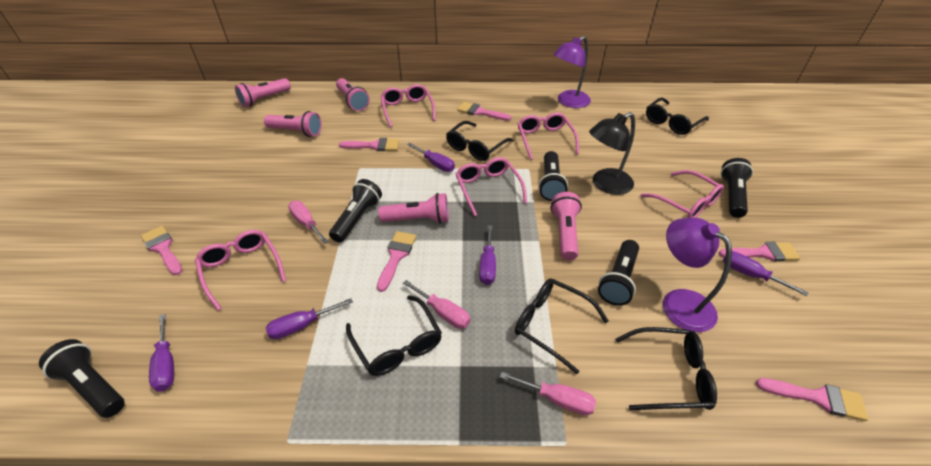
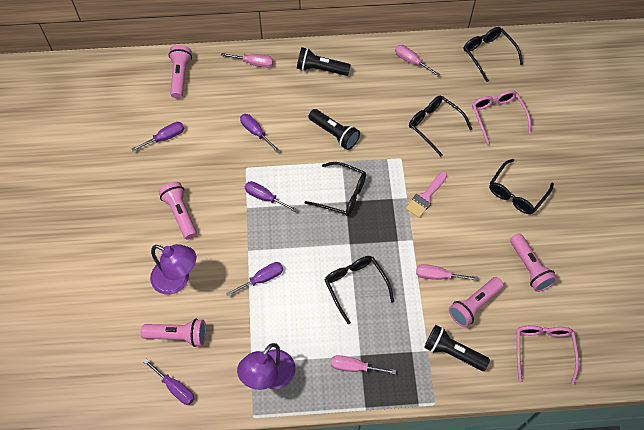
black flashlight: [39,339,125,418] [329,179,382,243] [538,151,568,201] [598,240,639,306] [720,158,753,218] = 5 -> [297,47,351,76] [308,109,360,150] [424,325,490,371] = 3
black lamp: [589,112,635,195] = 1 -> none = 0
pink brush: [141,226,182,275] [339,138,399,151] [377,231,416,292] [457,102,511,121] [719,242,800,262] [756,378,868,421] = 6 -> [405,172,447,218] = 1
pink glasses: [195,230,286,311] [381,84,436,128] [456,157,527,216] [518,112,579,160] [641,170,724,218] = 5 -> [472,90,531,145] [517,326,579,385] = 2
pink screwdriver: [288,201,328,244] [403,280,470,329] [500,372,596,415] = 3 -> [221,53,273,68] [331,355,396,374] [395,45,440,76] [416,264,478,281] = 4

